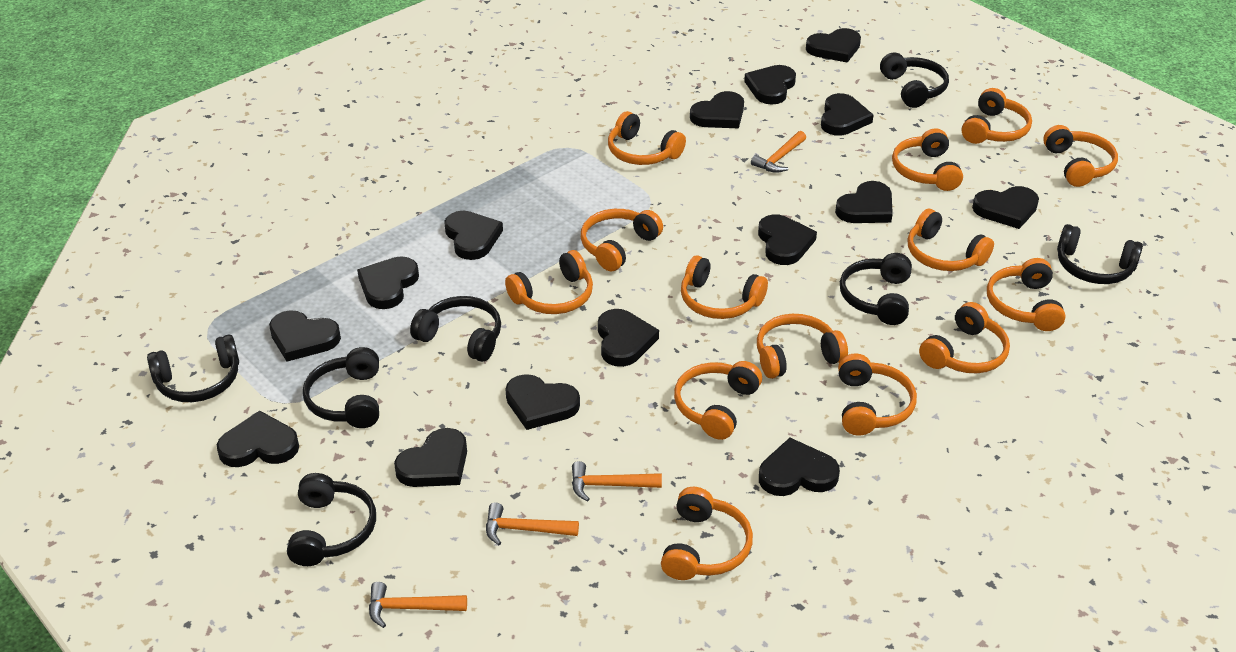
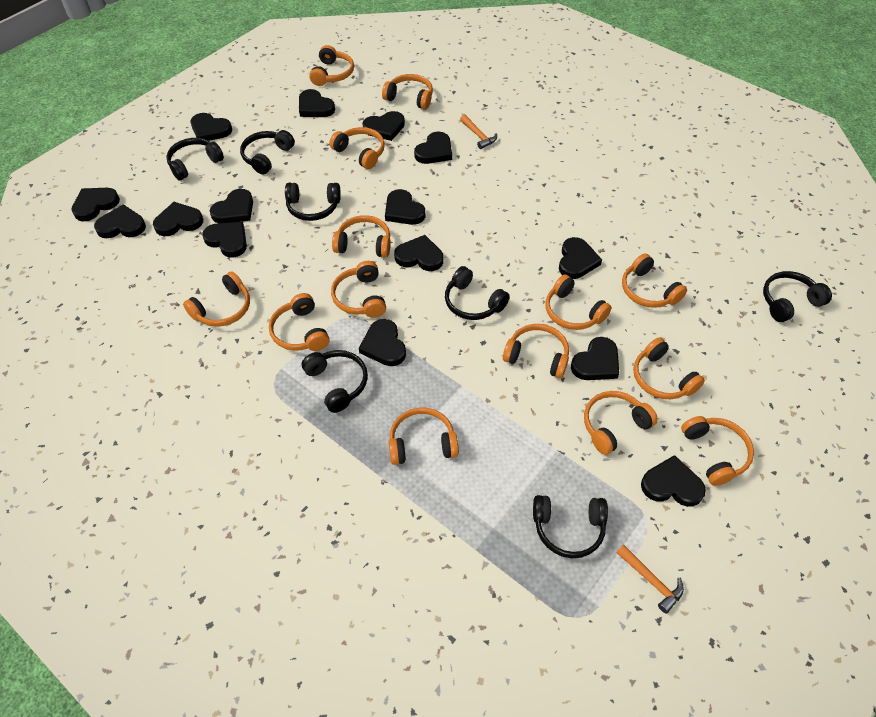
orange hammer: [369,582,467,628] [486,503,579,545] [572,461,662,502] [751,131,806,173] = 4 -> [460,115,497,149] [616,545,684,614] = 2

